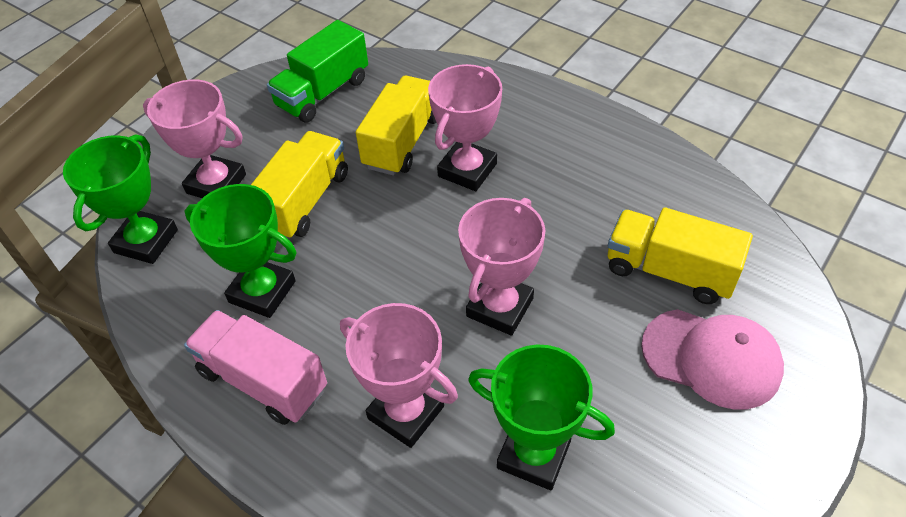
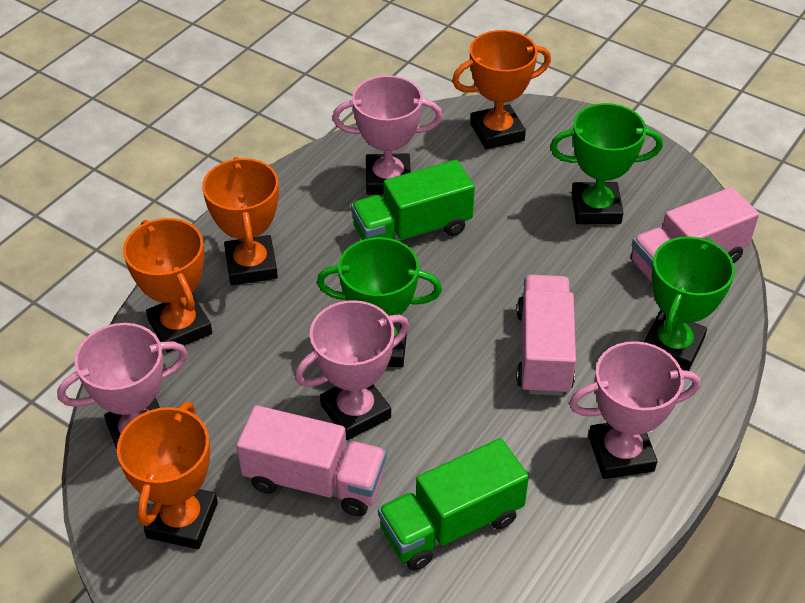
green truck: [267,20,368,123] = 1 -> [351,160,475,241] [378,438,529,571] = 2
orange trophy: none = 0 -> [117,402,218,549] [123,218,212,352] [202,157,279,285] [452,30,551,150] = 4
pink cap: [641,309,784,410] = 1 -> none = 0
pink truck: [184,310,327,425] = 1 -> [236,405,386,516] [516,275,576,396] [631,187,759,282] = 3
yellow truck: [251,131,348,239] [356,76,436,176] [608,207,753,304] = 3 -> none = 0

